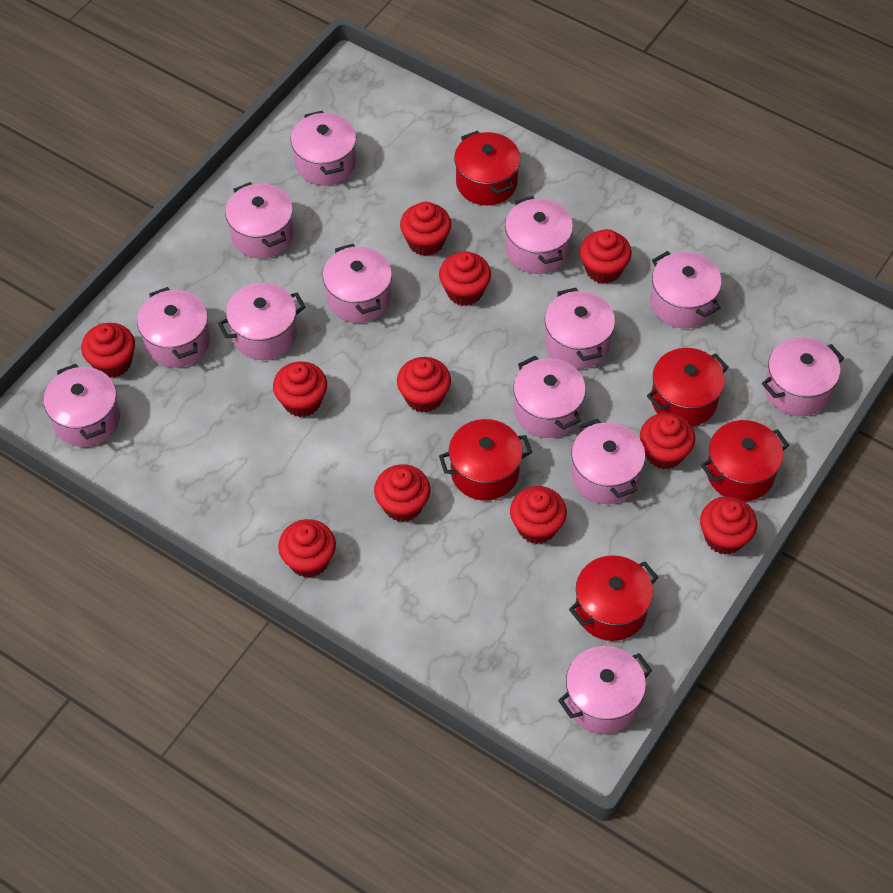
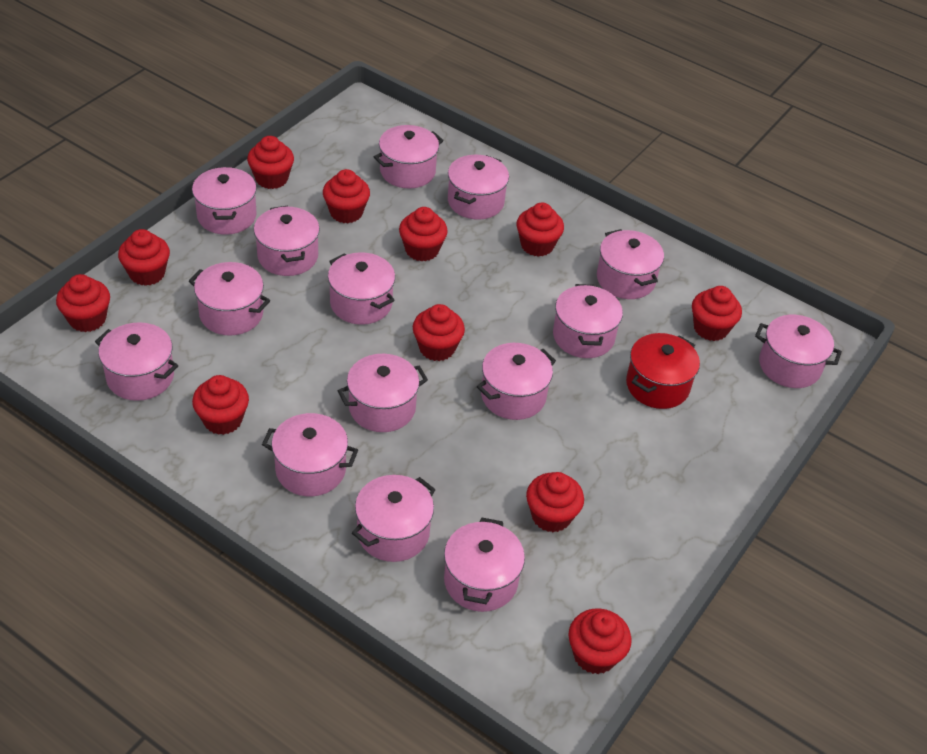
pink pot: [44,364,120,447] [137,287,210,368] [218,283,305,360] [225,182,294,258] [291,111,356,186] [323,244,392,323] [505,196,573,274] [513,356,586,438] [545,288,615,369] [558,646,652,734] [571,419,646,504] [650,251,722,328] [762,337,844,416] = 13 -> [95,322,178,401] [189,262,270,335] [192,167,257,235] [254,206,320,276] [262,413,358,496] [328,252,395,325] [338,354,428,432] [352,475,436,562] [374,125,444,188] [444,517,525,612] [448,155,509,220] [477,343,556,420] [553,284,623,358] [597,229,664,299] [755,315,842,388] = 15
red pot: [439,419,532,501] [454,131,521,205] [569,555,658,641] [647,348,729,427] [701,420,789,502] = 5 -> [626,333,700,409] = 1

